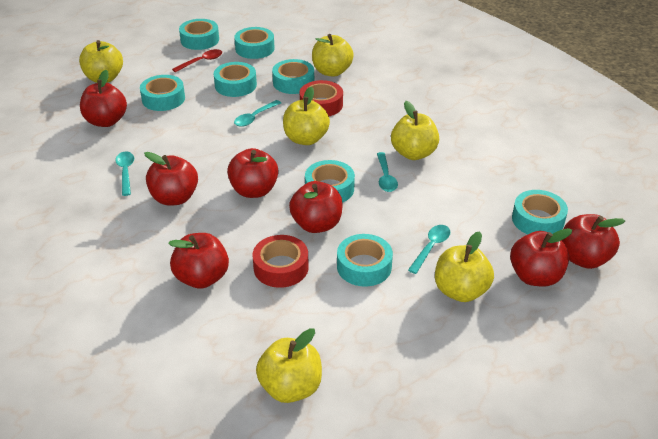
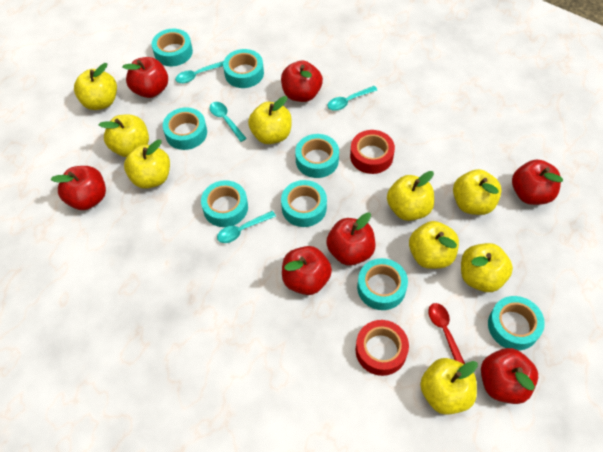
yellow apple: [79,40,123,83] [256,328,322,403] [283,87,330,145] [312,34,354,77] [391,101,439,160] [435,231,494,302] = 6 -> [74,63,117,110] [99,114,149,157] [124,139,170,189] [248,96,292,144] [387,171,434,221] [409,221,459,269] [420,358,478,415] [453,169,502,215] [461,243,513,292] = 9

